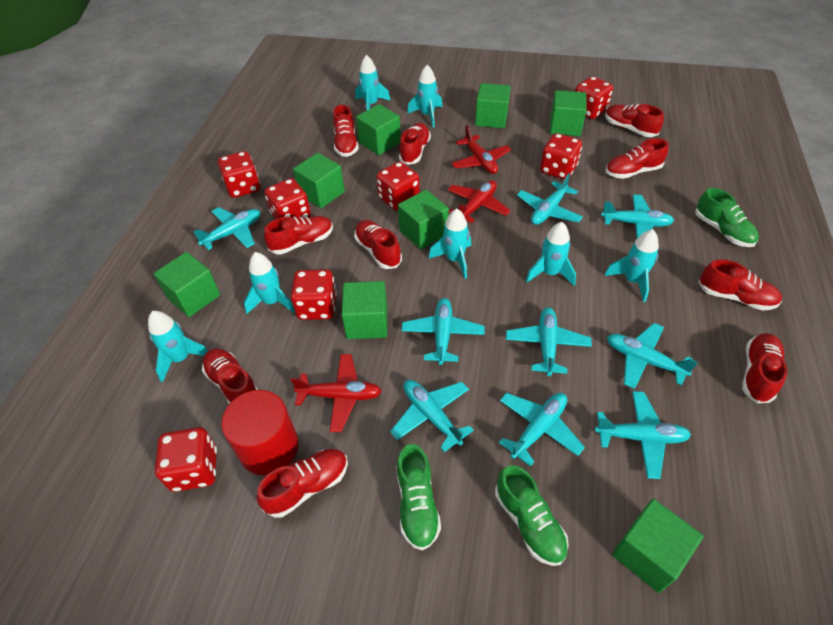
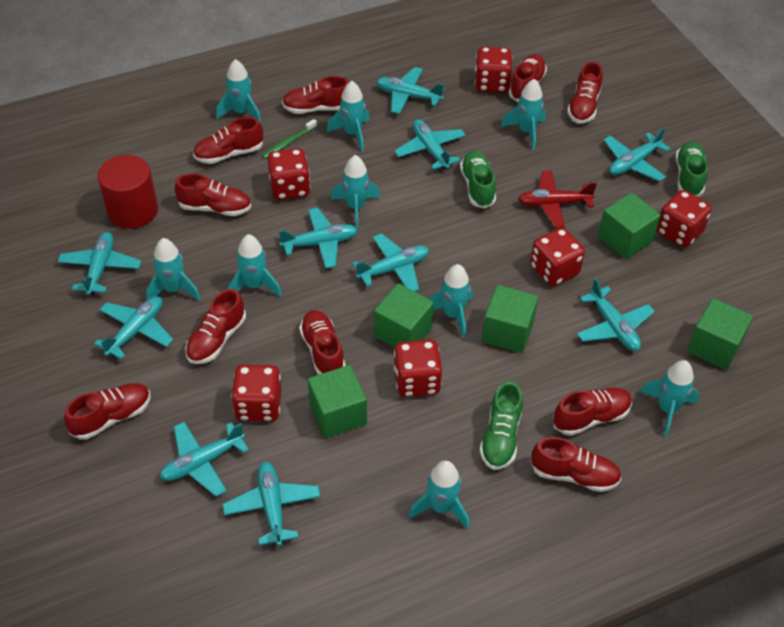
green cube: [154,252,220,317] [293,153,345,208] [341,281,387,339] [356,104,401,155] [398,190,449,250] [475,83,510,128] [550,90,587,136] [612,499,703,593] = 8 -> [308,365,367,438] [374,283,434,348] [482,285,538,353] [598,192,661,259] [687,298,753,370] = 5
green toothbrush: none = 0 -> [262,119,317,159] = 1
red dice: [155,427,217,492] [218,151,260,198] [265,178,311,219] [291,269,337,320] [376,162,420,211] [540,133,582,179] [575,76,613,119] = 7 -> [231,365,281,422] [267,148,310,200] [394,340,442,397] [475,47,512,93] [530,228,585,286] [657,190,712,248] = 6
red plane: [290,354,382,432] [447,180,510,223] [451,125,511,174] = 3 -> [518,170,597,228] = 1
turquoise plane: [193,207,260,250] [390,380,474,452] [401,298,484,365] [499,393,585,466] [506,307,592,376] [517,173,583,225] [595,391,691,479] [601,194,674,238] [607,323,698,389] = 9 -> [57,232,141,295] [94,296,173,360] [160,422,249,497] [223,462,320,546] [279,208,358,268] [352,233,429,291] [376,67,445,114] [395,119,466,170] [577,278,655,351] [604,127,671,181] = 10
turquoise rocket: [148,311,208,383] [244,252,295,314] [355,55,391,110] [407,65,442,127] [429,208,471,279] [526,222,576,286] [604,229,659,302] = 7 -> [146,238,200,301] [216,59,262,124] [228,234,281,297] [327,81,370,151] [331,155,380,228] [408,461,469,530] [428,264,473,338] [501,79,546,150] [640,360,699,436] = 9

